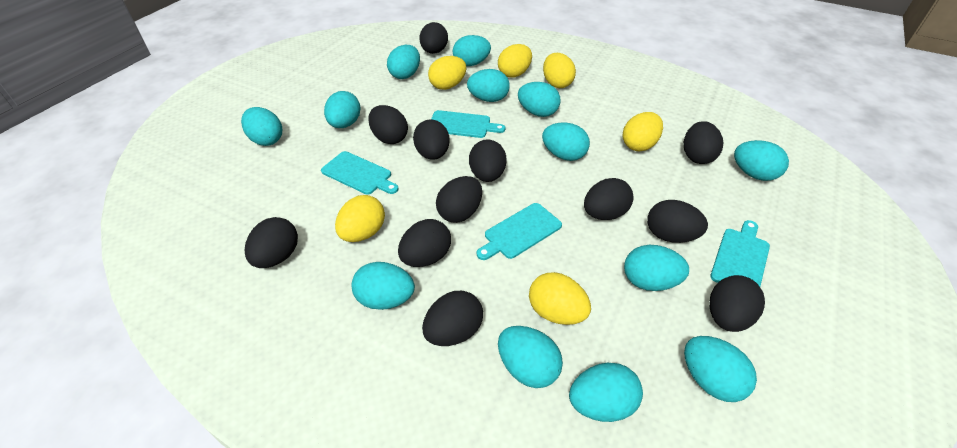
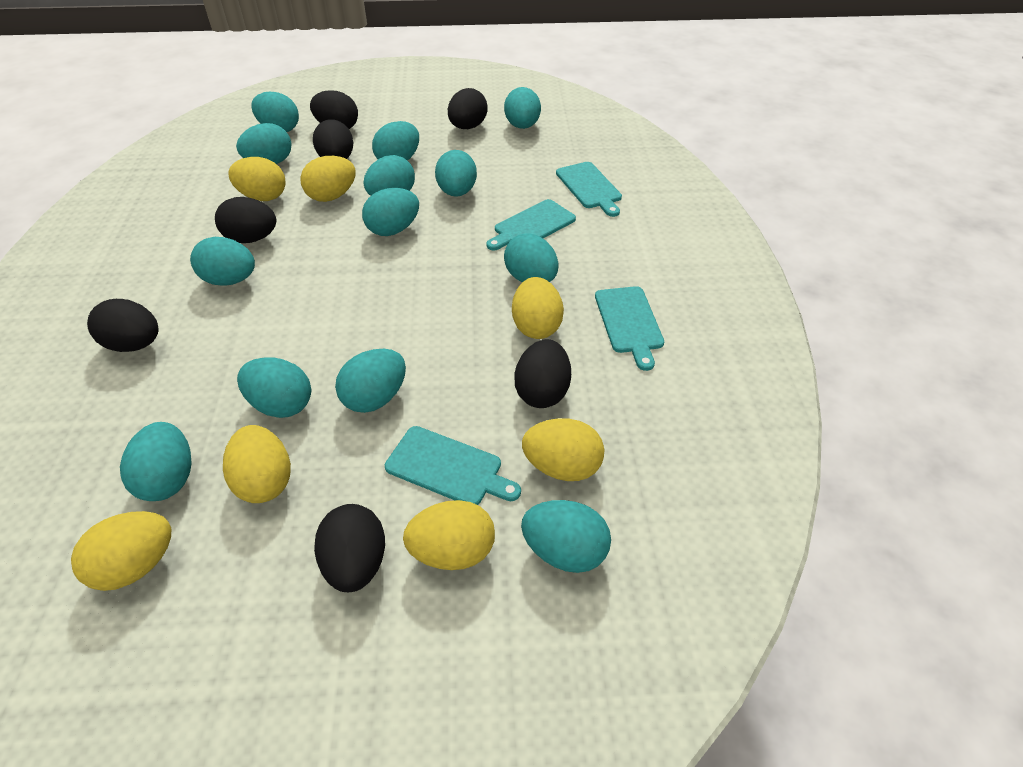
black egg: [245,217,298,268] [368,105,408,144] [398,219,451,267] [413,120,450,160] [419,22,448,54] [422,291,483,346] [436,176,482,223] [469,139,507,182] [584,178,634,220] [647,200,708,243] [684,121,723,164] [709,275,765,332] = 12 -> [87,299,159,352] [215,197,276,243] [310,90,358,129] [313,119,353,159] [314,504,385,592] [448,88,487,129] [514,339,571,408] = 7
yellow egg: [335,195,385,242] [428,56,466,90] [498,44,532,77] [529,272,591,325] [543,53,576,88] [622,112,663,151] = 6 -> [71,511,171,591] [223,425,291,503] [228,157,285,201] [300,156,356,202] [403,500,495,570] [512,277,564,339] [522,418,604,481] = 7

